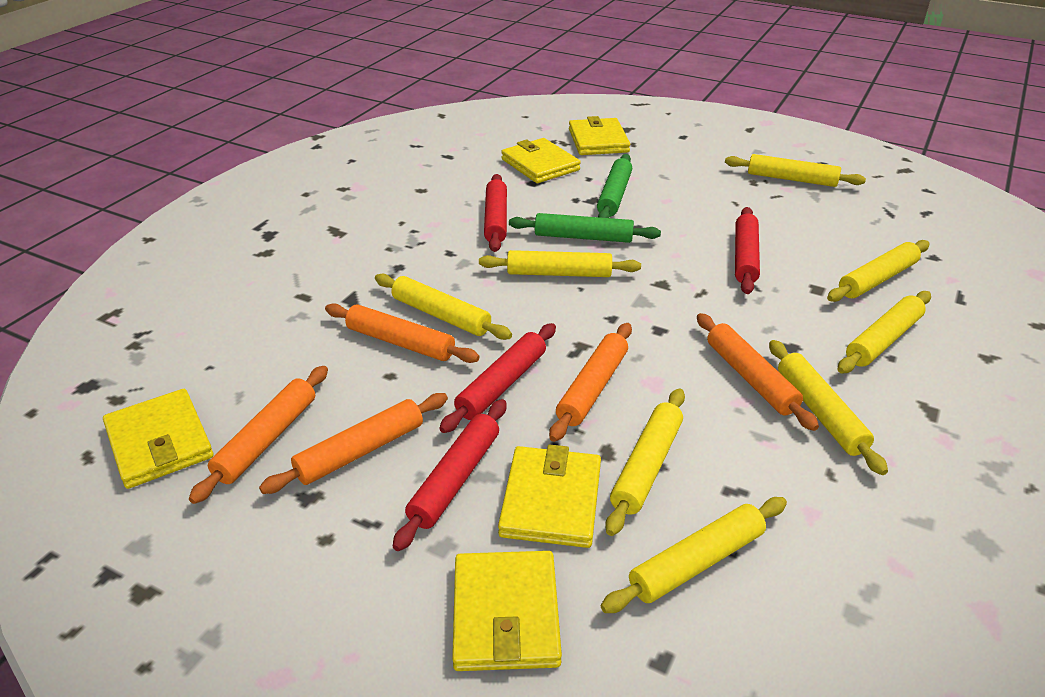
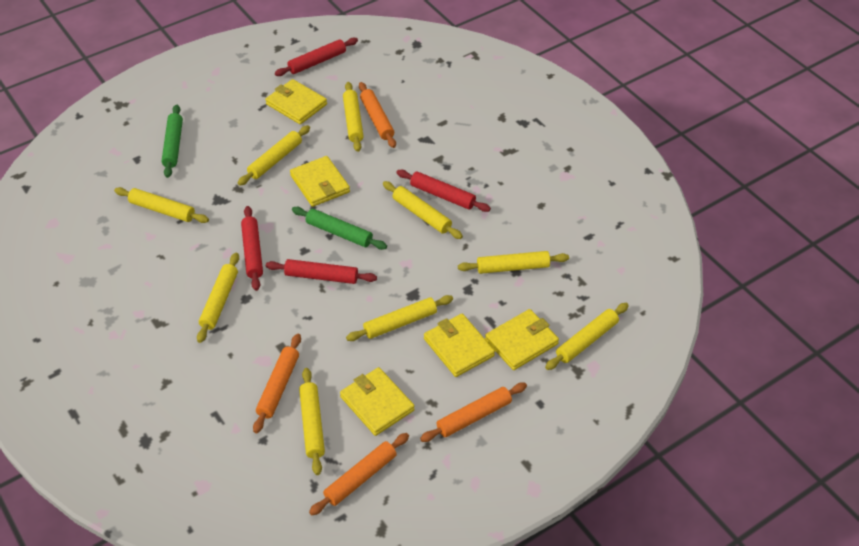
orange rolling pin: [189,366,328,504] [259,393,448,494] [325,303,479,363] [549,323,632,442] [697,313,819,431] = 5 -> [253,334,301,433] [309,433,409,515] [359,82,396,148] [420,383,527,442] = 4
yellow rolling pin: [375,274,512,340] [479,250,641,277] [601,497,787,613] [605,388,685,536] [725,154,866,187] [769,340,888,475] [827,240,930,302] [838,291,931,373] = 8 -> [114,187,209,223] [197,253,239,343] [238,125,310,186] [299,368,325,475] [343,82,364,152] [346,295,453,341] [383,181,463,239] [458,251,569,274] [545,303,629,370] = 9

